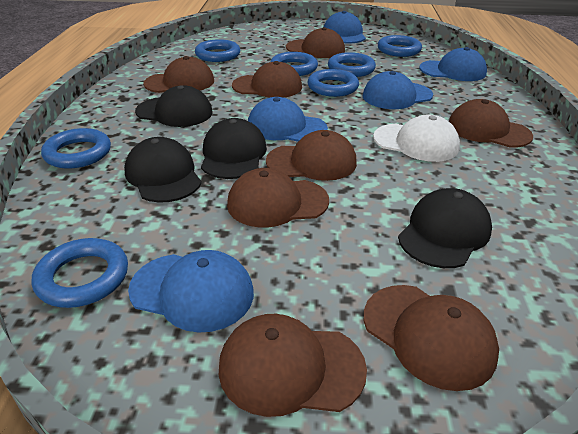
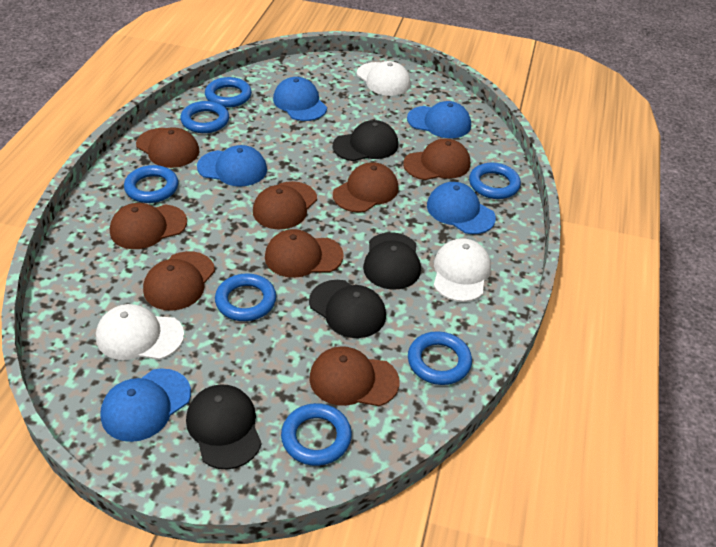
white cap: [373,115,460,162] = 1 -> [96,304,184,360] [357,61,411,96] [433,238,491,302] = 3

